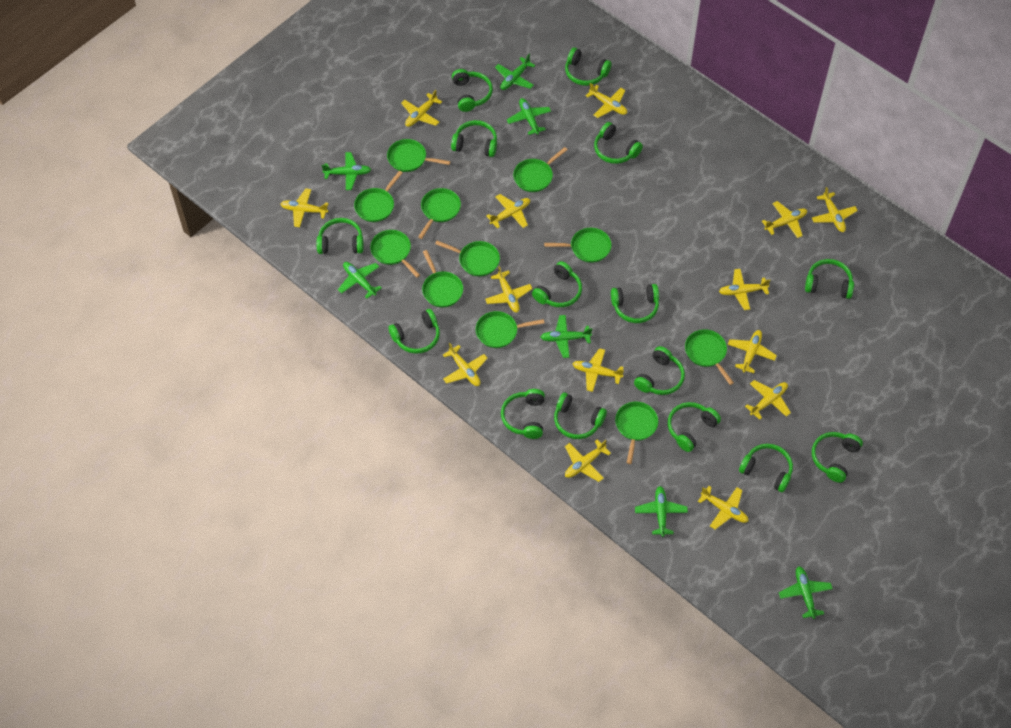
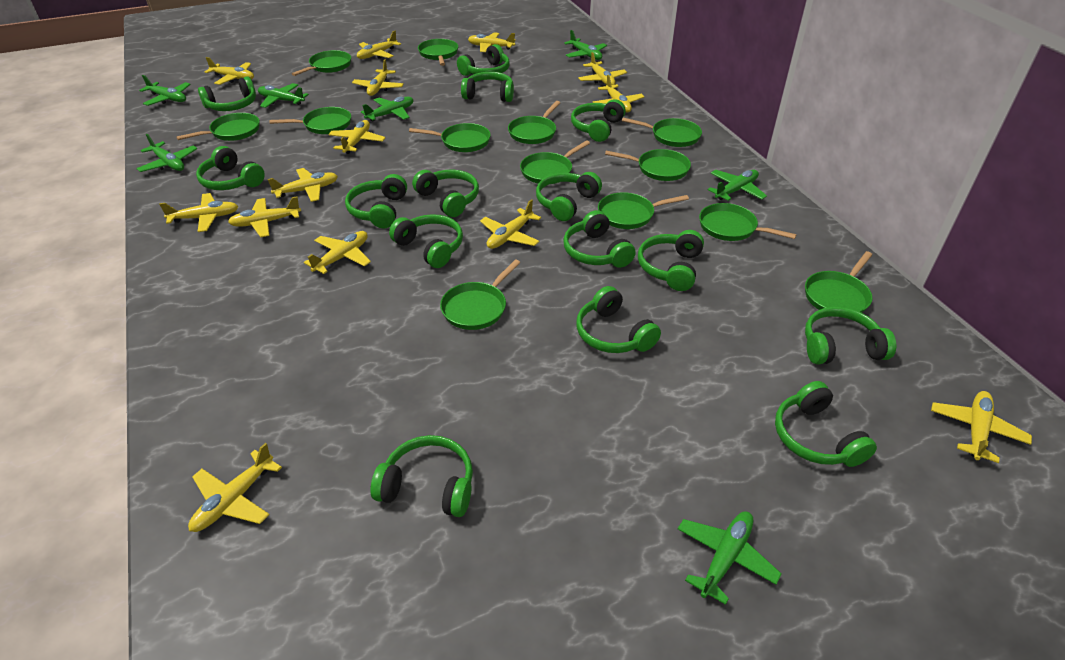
green pan: [354,171,403,222] [370,230,420,278] [387,139,451,172] [418,188,461,239] [422,250,463,308] [435,241,500,276] [476,311,544,348] [513,147,568,192] [544,228,612,263] [615,401,658,464] [685,329,734,385] = 11 -> [176,113,260,141] [269,107,351,134] [292,50,351,76] [409,123,491,152] [418,39,458,66] [440,259,520,330] [508,101,561,144] [520,140,590,184] [598,192,689,229] [605,149,691,181] [622,118,702,147] [699,203,797,241] [805,251,872,313] = 13

